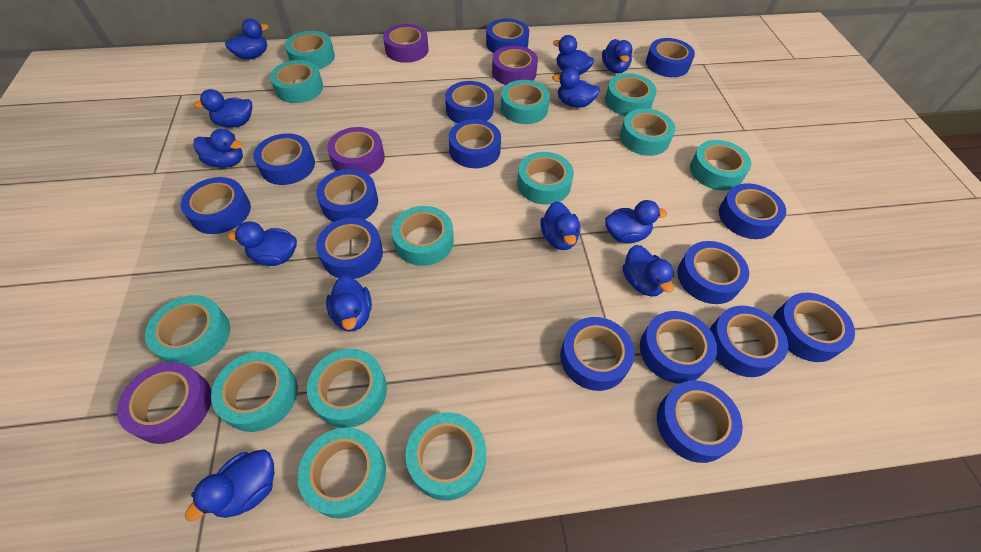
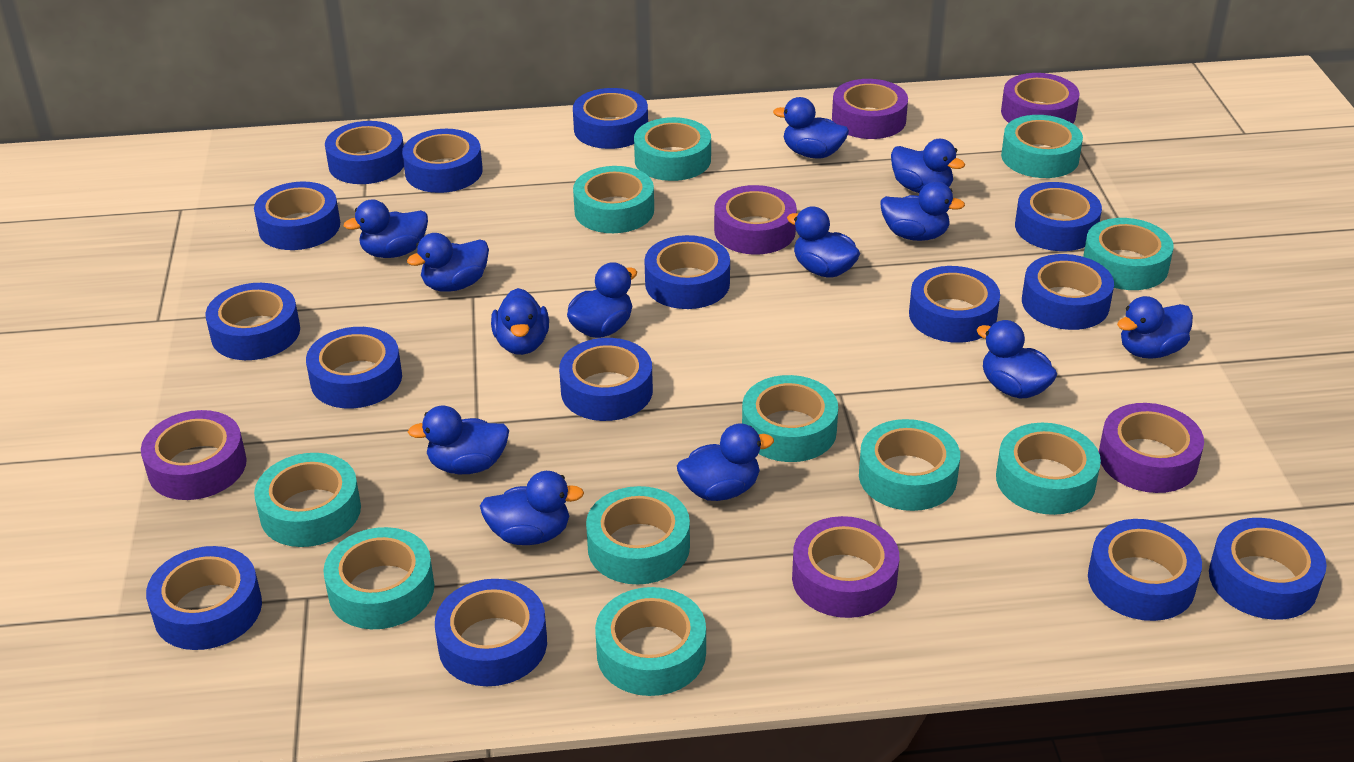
blue duck: [185,449,274,521] [193,129,243,168] [194,89,253,128] [225,19,268,60] [228,221,297,266] [326,275,372,332] [541,201,580,250] [552,68,600,108] [553,35,594,75] [602,39,633,73] [605,200,667,243] [623,245,674,297] = 12 -> [344,200,428,258] [407,233,489,292] [408,406,509,474] [480,471,584,545] [491,288,549,355] [567,262,637,338] [677,423,774,501] [773,97,849,158] [787,206,860,278] [880,181,965,241] [891,139,965,193] [977,320,1057,399] [1117,296,1193,359] = 13
purple tape: [117,362,211,444] [327,127,385,175] [383,24,429,63] [492,46,538,85] = 4 -> [141,410,247,500] [714,185,797,255] [792,516,899,618] [832,79,908,139] [1001,73,1080,124] [1099,403,1204,493] = 6
turquoise tape: [145,295,230,367] [211,352,298,432] [270,60,323,103] [285,31,335,69] [298,427,386,519] [307,349,387,428] [392,206,454,266] [406,412,486,500] [501,80,550,124] [517,152,574,205] [605,73,657,116] [620,108,675,156] [690,140,751,191] = 13 -> [254,453,361,547] [323,527,434,629] [573,166,654,233] [586,486,690,584] [595,587,706,696] [634,117,711,181] [742,375,838,462] [859,419,960,511] [996,423,1101,515] [1001,115,1083,178] [1083,218,1174,290] = 11

